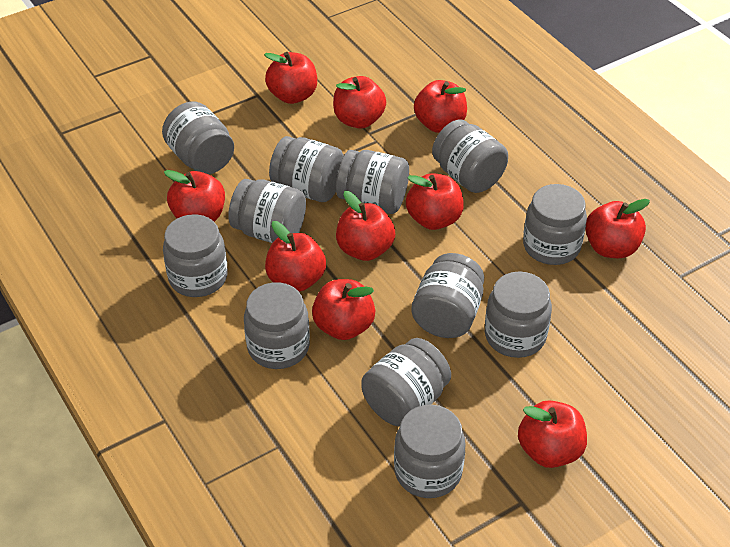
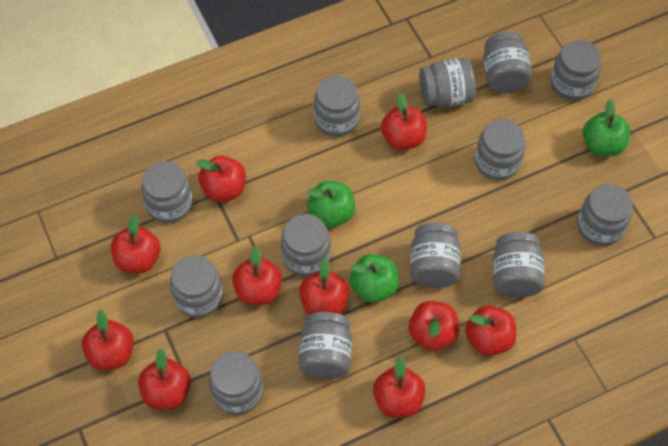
green apple: none = 0 -> [307,181,355,227] [349,254,399,303] [583,99,630,156] = 3
grey jar: [162,102,234,174] [163,214,228,297] [228,179,306,243] [244,282,310,369] [269,136,344,202] [336,150,409,214] [361,338,451,427] [394,404,466,498] [411,253,484,338] [432,120,508,193] [485,272,552,358] [523,184,587,265] = 12 -> [141,161,193,223] [170,255,223,318] [209,351,263,415] [281,214,331,277] [299,312,352,379] [314,76,360,137] [410,222,461,288] [419,58,476,107] [475,119,526,181] [483,32,532,93] [493,232,545,298] [551,40,601,101] [577,184,633,246] = 13

